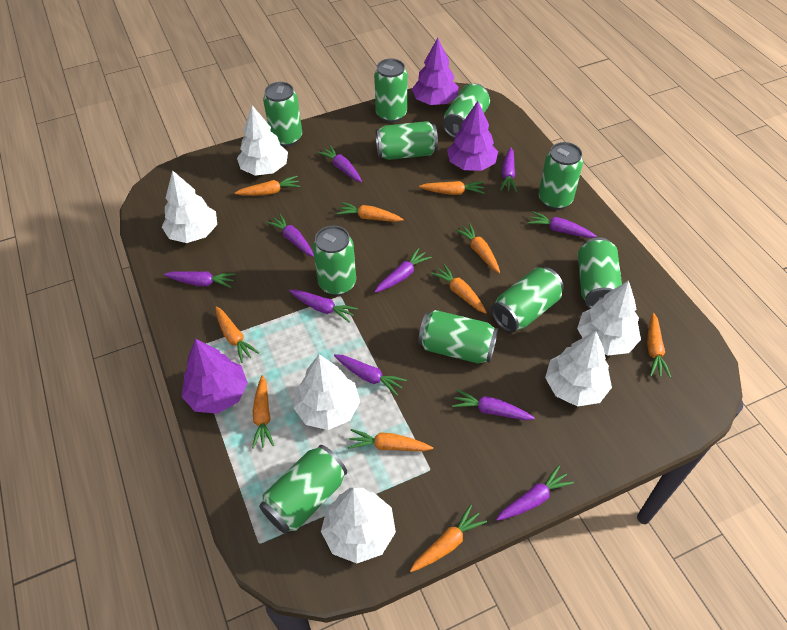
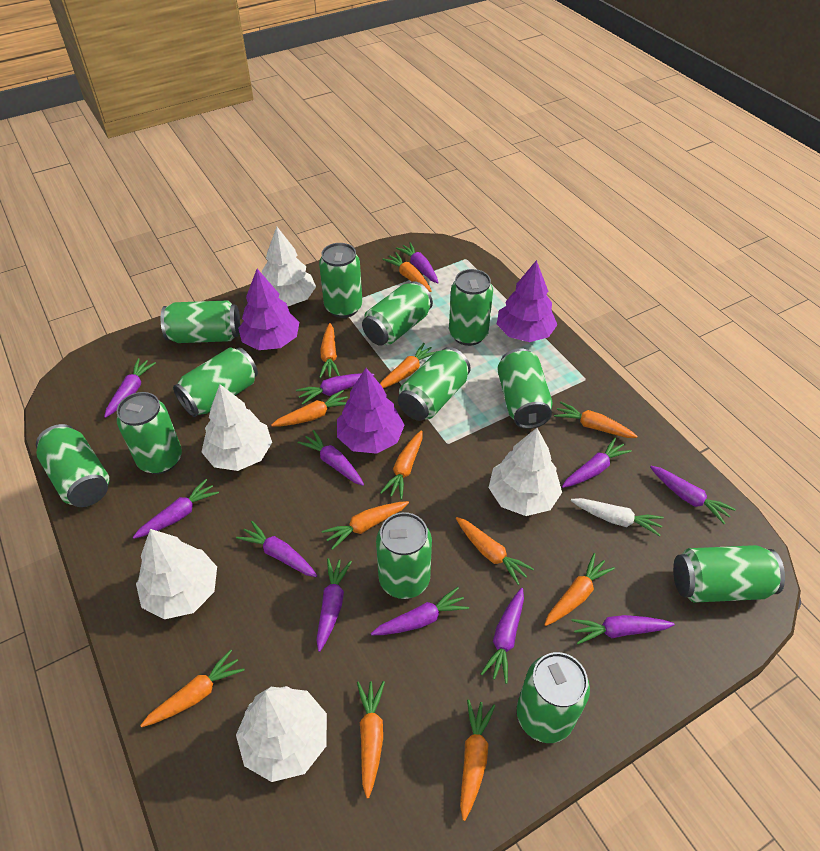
green can: [259,445,347,534] [263,82,302,147] [313,226,356,296] [374,59,407,123] [376,121,438,160] [418,310,498,363] [443,84,490,138] [491,267,564,333] [539,142,583,210] [578,237,622,309] = 10 -> [36,424,110,507] [117,392,182,474] [161,300,240,343] [173,347,258,417] [319,243,362,318] [362,281,433,346] [376,512,432,599] [398,347,471,421] [449,269,493,346] [497,348,553,429] [517,652,590,743] [673,545,785,603] = 12
orange carrot: [215,306,259,363] [235,176,300,196] [252,375,274,449] [337,202,403,222] [348,429,433,451] [410,505,487,572] [419,181,485,195] [431,264,487,314] [455,223,500,273] [647,313,671,378] = 10 -> [140,649,245,727] [271,390,348,426] [319,323,340,378] [322,501,409,550] [357,681,385,798] [380,343,437,388] [380,430,423,500] [382,253,432,292] [456,517,534,585] [460,699,495,821] [544,553,615,626] [554,401,638,438] = 12
purple carrot: [164,271,236,288] [266,214,314,257] [289,290,358,323] [318,145,362,183] [334,354,407,396] [375,248,432,293] [452,389,535,420] [496,465,574,521] [500,147,517,192] [528,211,597,238] = 10 -> [104,358,156,418] [133,479,219,539] [236,521,317,577] [296,373,374,405] [298,430,364,486] [316,558,352,652] [371,587,469,635] [396,242,439,283] [481,588,524,684] [562,437,632,488] [571,615,675,644] [650,466,736,524] = 12
white carrot: none = 0 -> [571,498,664,537] = 1
white tree: [162,170,217,243] [237,105,288,176] [294,354,360,430] [321,488,396,563] [545,331,612,407] [577,280,641,356] = 6 -> [136,529,217,619] [202,384,272,471] [236,686,327,782] [261,227,316,306] [489,428,562,516] = 5

